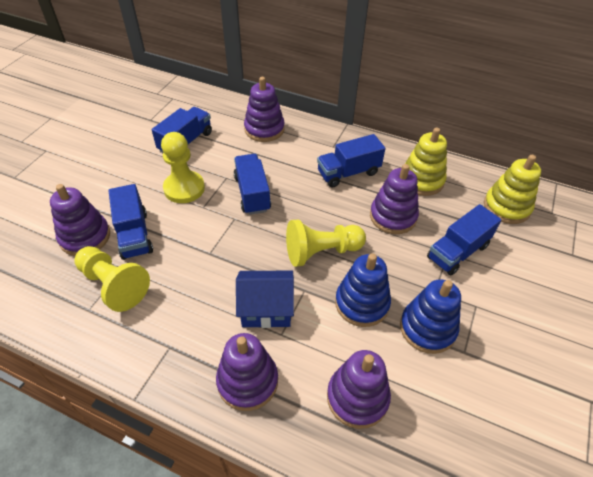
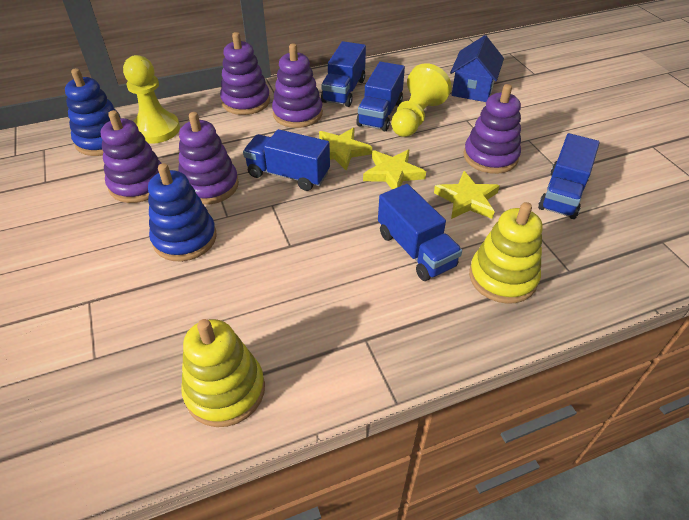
yellow pawn: [74,246,150,312] [161,132,205,203] [286,219,366,267] = 3 -> [123,55,180,144] [391,63,452,137] = 2
yellow star: none = 0 -> [319,128,372,171] [363,149,426,189] [434,171,500,219] = 3

